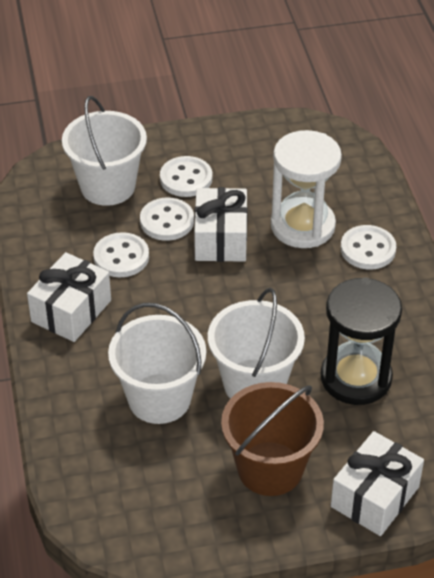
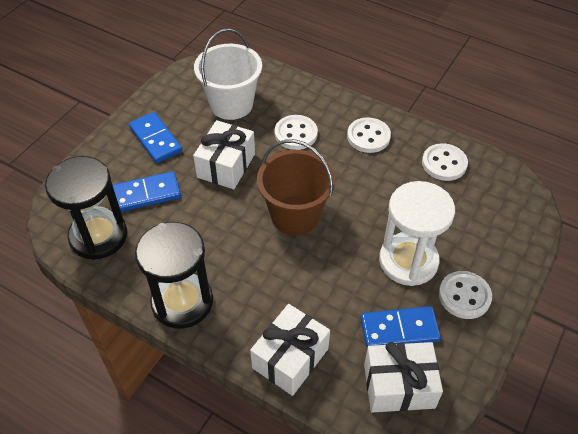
black hourglass: [321,277,402,405] = 1 -> [45,156,127,260] [135,222,213,329] = 2
blue domino: none = 0 -> [113,171,181,212] [129,112,182,163] [361,306,441,348] = 3
white bucket: [62,96,147,206] [108,303,206,424] [208,288,305,399] = 3 -> [194,28,262,120] = 1

